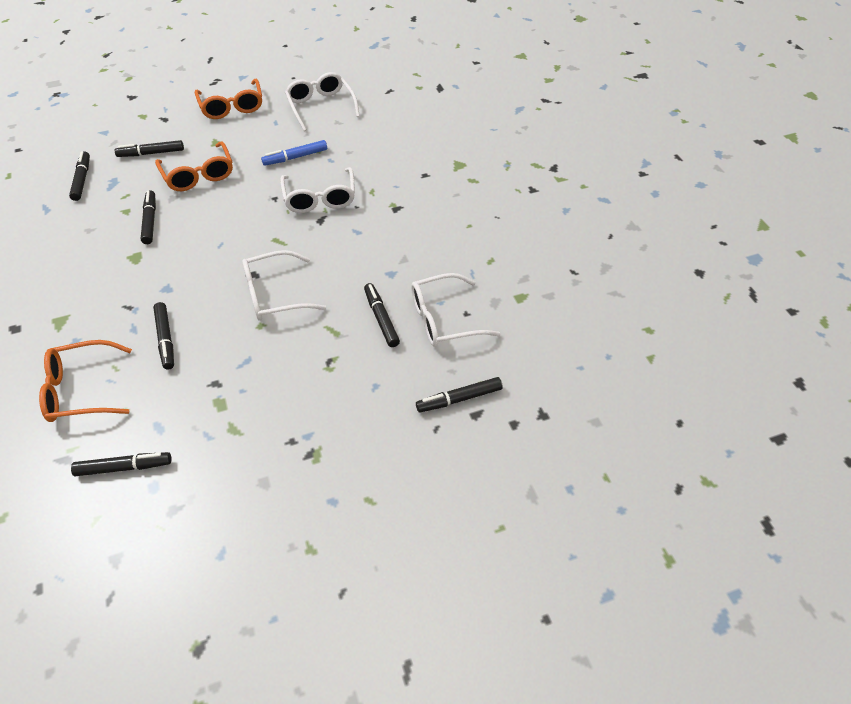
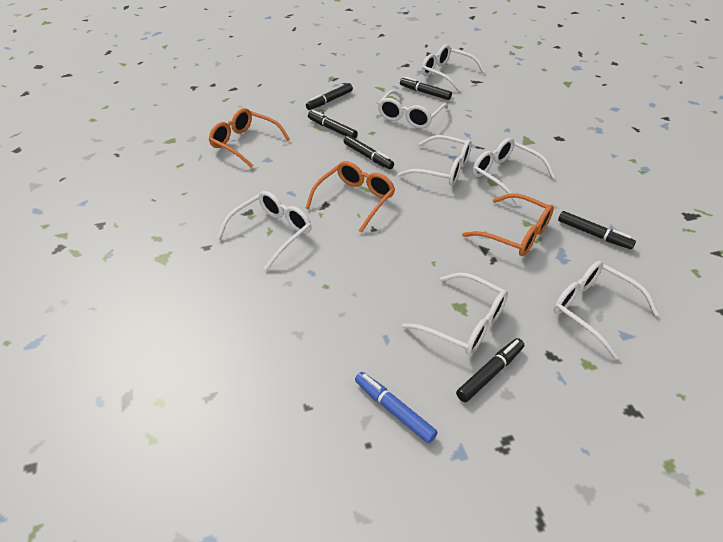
black marker: [69,151,90,201] [71,452,172,476] [115,140,184,157] [141,190,156,244] [153,302,174,370] [364,283,400,347] [416,377,502,412] = 7 -> [306,83,353,110] [308,110,358,139] [344,135,394,169] [400,77,452,100] [456,338,524,402] [558,211,636,249] = 6
white glasses: [242,250,326,321] [280,167,355,213] [285,72,360,131] [411,273,501,347] = 4 -> [217,191,311,270] [378,90,448,129] [397,135,472,186] [402,273,508,355] [422,44,485,91] [473,138,555,205] [554,261,659,360] = 7

